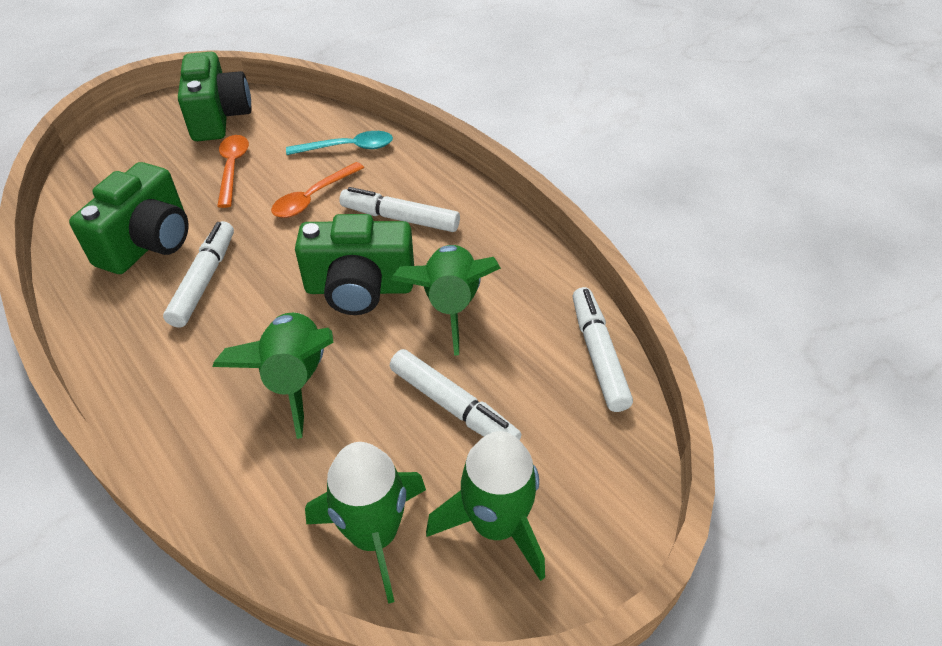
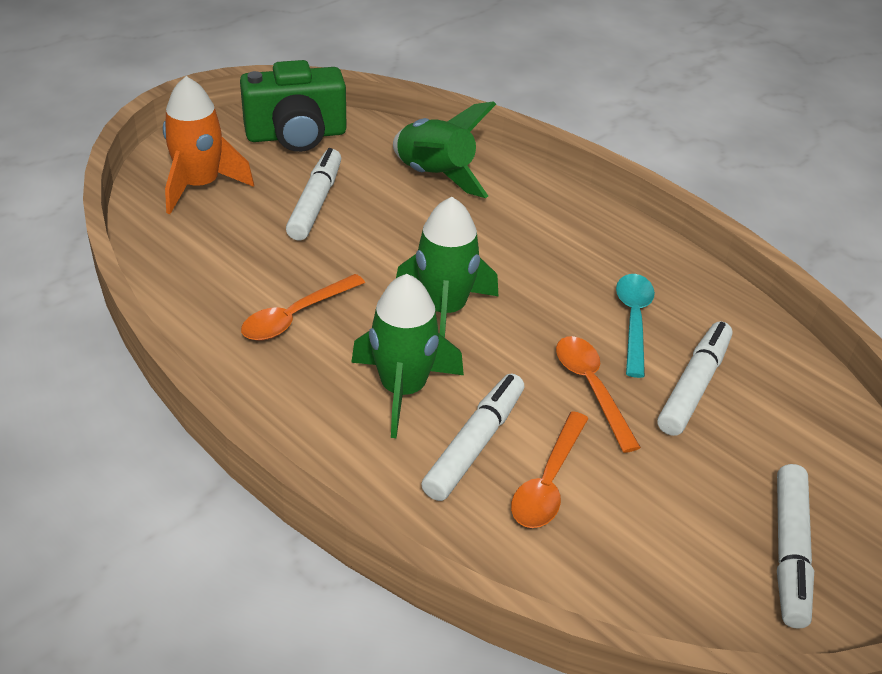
green camera: [69,162,189,274] [178,52,252,141] [295,214,414,315] = 3 -> [240,60,347,152] = 1
green rocket: [212,313,333,439] [305,442,426,604] [391,245,501,356] [426,431,545,581] = 4 -> [351,274,464,438] [393,101,496,198] [396,197,498,338] = 3
orange rocket: none = 0 -> [163,76,254,214] = 1
orange spoon: [217,135,249,208] [271,162,364,218] = 2 -> [241,274,365,341] [511,411,588,528] [556,336,641,453] = 3

